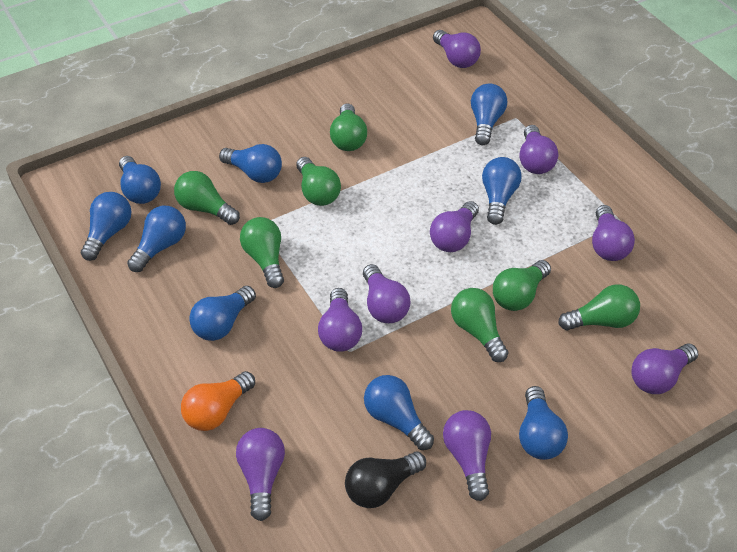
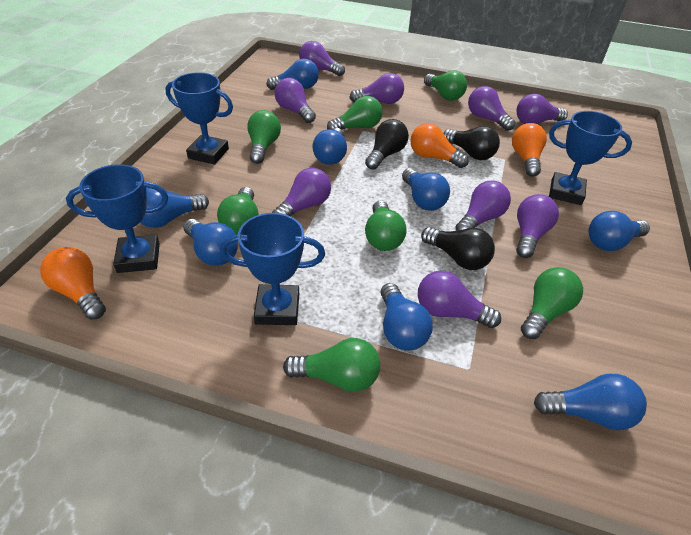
black light bulb: [345,452,426,508] = 1 -> [365,119,409,170] [421,227,495,270] [443,126,500,160] = 3
blue light bulb: [81,192,131,261] [119,156,161,204] [127,206,186,272] [189,286,256,341] [219,144,282,183] [364,375,434,450] [471,83,507,145] [482,157,522,225] [519,386,568,460] = 9 -> [140,188,209,228] [183,219,238,266] [266,59,319,90] [312,128,347,165] [381,283,433,351] [402,168,450,211] [534,374,647,430] [588,211,650,251] = 8
blue trophy: none = 0 -> [66,164,168,273] [165,72,233,165] [220,213,325,325] [549,111,632,205] = 4
orange light bulb: [181,371,255,431] = 1 -> [40,247,106,320] [410,123,469,168] [512,123,547,177] = 3

